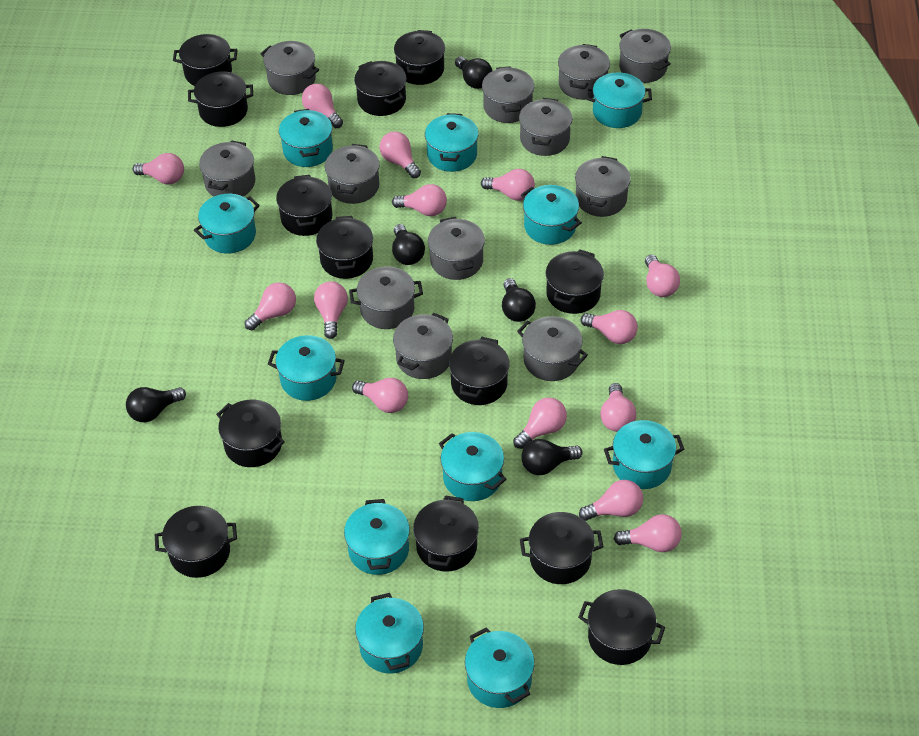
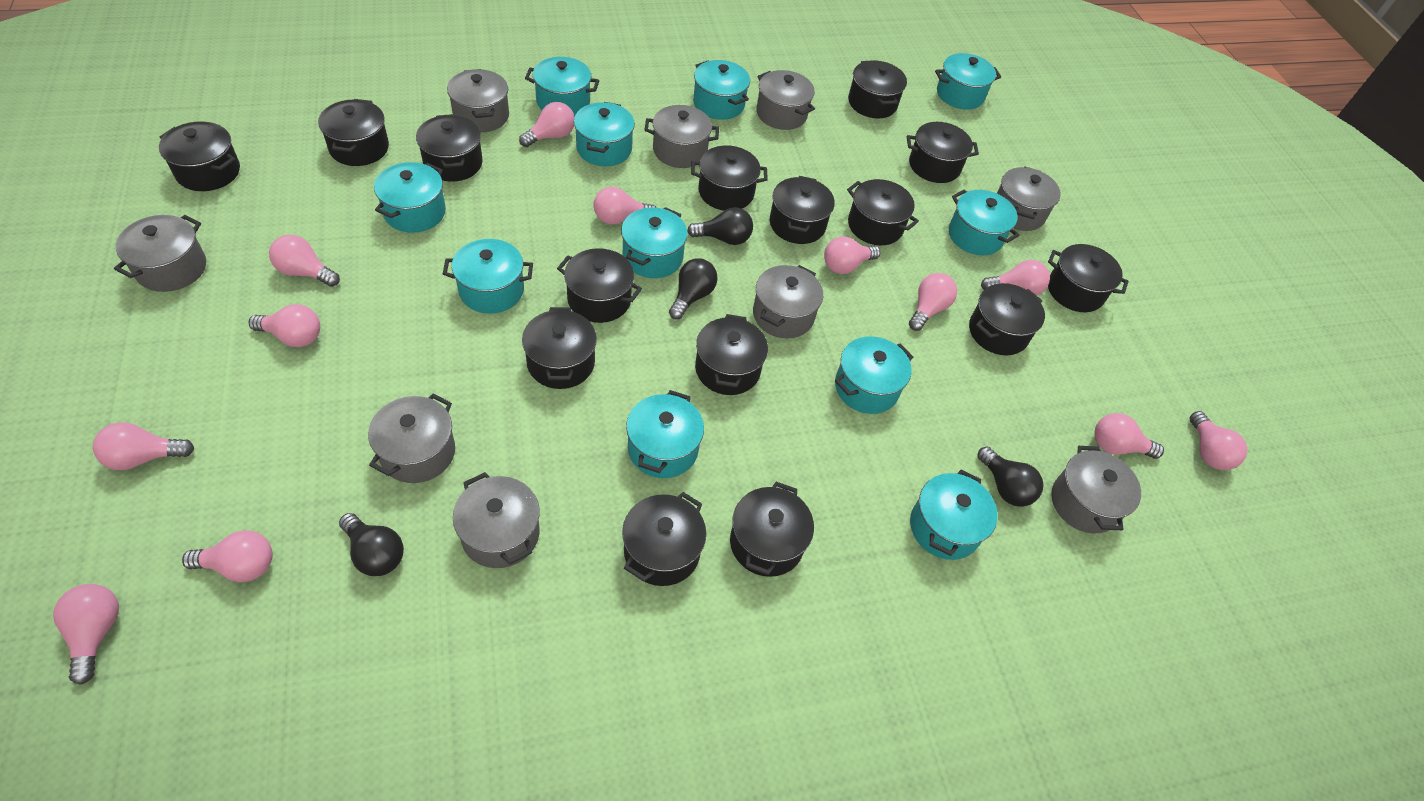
black light bulb: [126,387,186,422] [392,224,425,265] [455,56,493,89] [502,278,536,322] [521,439,583,475] = 5 -> [339,513,404,576] [669,258,718,319] [687,207,753,245] [977,446,1043,507] = 4
black pot: [155,506,237,578] [173,34,238,86] [188,71,253,127] [216,400,285,467] [276,175,332,236] [316,216,373,279] [354,61,407,116] [394,30,445,85] [413,495,479,572] [449,337,509,405] [520,512,604,584] [546,249,604,314] [578,589,665,665] = 13 -> [159,121,240,191] [318,99,389,166] [416,114,482,182] [522,307,597,389] [557,248,642,323] [622,492,706,586] [691,145,768,211] [695,314,768,395] [730,482,814,577] [770,176,835,244] [847,179,919,245] [848,60,907,118] [907,122,979,183] [969,283,1045,355] [1048,244,1129,312] = 15
grey pot: [199,140,255,197] [260,41,319,95] [325,144,380,204] [349,266,423,329] [393,313,453,379] [428,217,485,280] [482,66,534,123] [517,316,588,381] [519,98,572,156] [558,44,610,100] [575,156,631,217] [619,29,671,83] = 12 -> [114,215,206,292] [368,393,455,483] [447,69,509,132] [453,472,540,568] [644,105,719,168] [753,265,823,339] [756,70,815,130] [997,166,1061,231] [1052,446,1141,534] = 9
pink light bulb: [133,153,184,184] [245,282,296,330] [302,84,343,128] [314,281,348,339] [352,378,408,413] [380,131,421,178] [392,184,447,216] [481,169,535,201] [513,397,567,449] [579,480,643,521] [581,310,638,344] [600,383,636,432] [614,514,682,552] [645,255,680,297] = 14 -> [53,584,119,685] [93,422,194,470] [182,531,273,582] [249,304,320,347] [269,235,340,287] [519,102,575,147] [593,187,657,224] [824,236,880,274] [909,273,957,331] [981,260,1050,295] [1095,413,1164,459] [1189,411,1248,470] = 12

